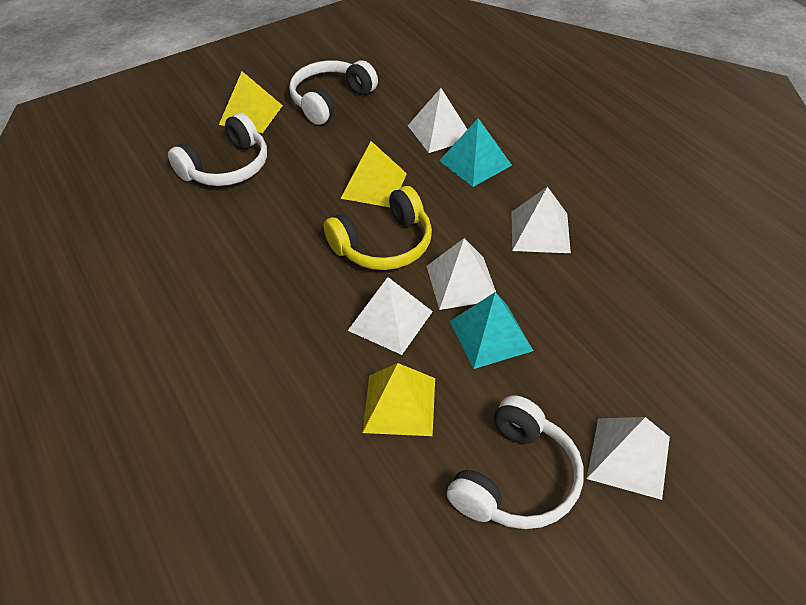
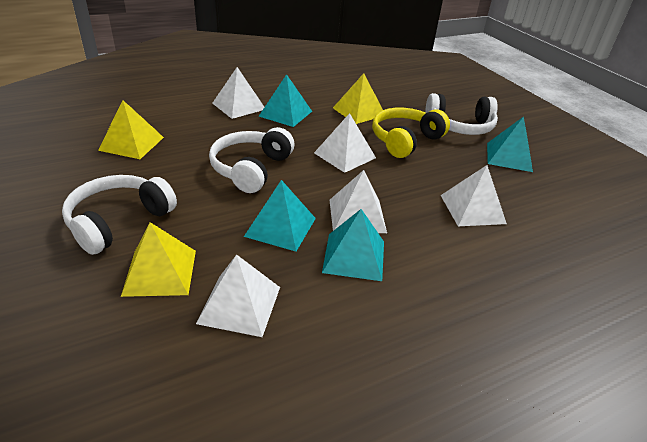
turquoise pyramid: [439,118,512,187] [450,292,533,369] = 2 -> [244,180,316,252] [259,74,312,127] [322,209,384,281] [487,116,533,172] = 4

